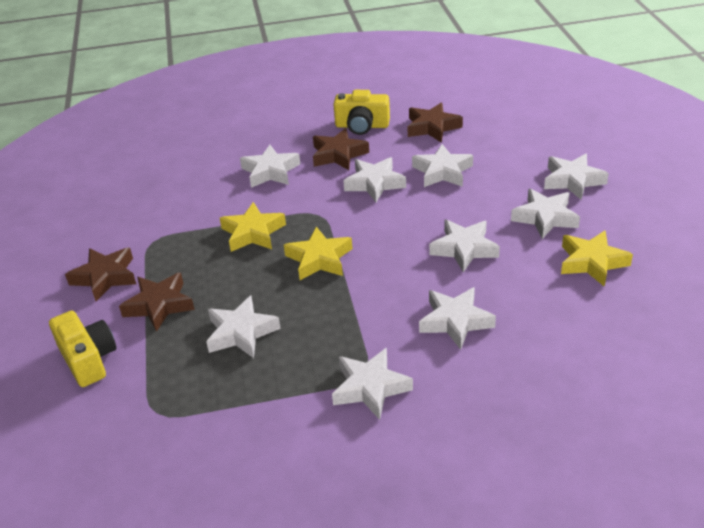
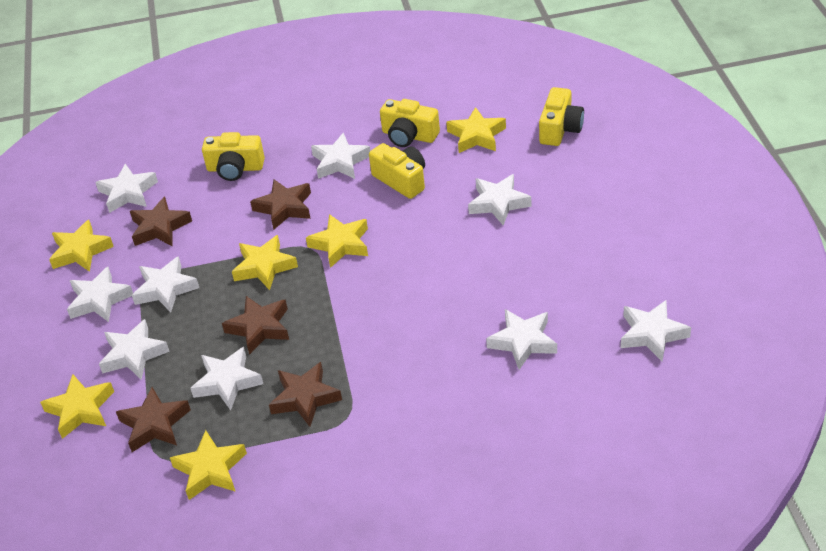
brown star: [65,248,136,301] [119,272,195,332] [313,128,369,170] [408,103,463,143] = 4 -> [116,387,191,452] [130,197,192,246] [222,296,289,355] [250,179,311,229] [269,362,342,427] = 5
yellow camera: [49,311,116,387] [333,90,390,135] = 2 -> [202,132,265,181] [369,143,425,199] [380,99,440,147] [539,87,584,146] = 4
yellow star: [220,202,286,252] [284,227,352,280] [561,230,633,287] = 3 -> [40,374,114,439] [49,220,114,272] [170,430,247,500] [232,235,298,290] [306,214,368,268] [446,107,506,153] = 6

